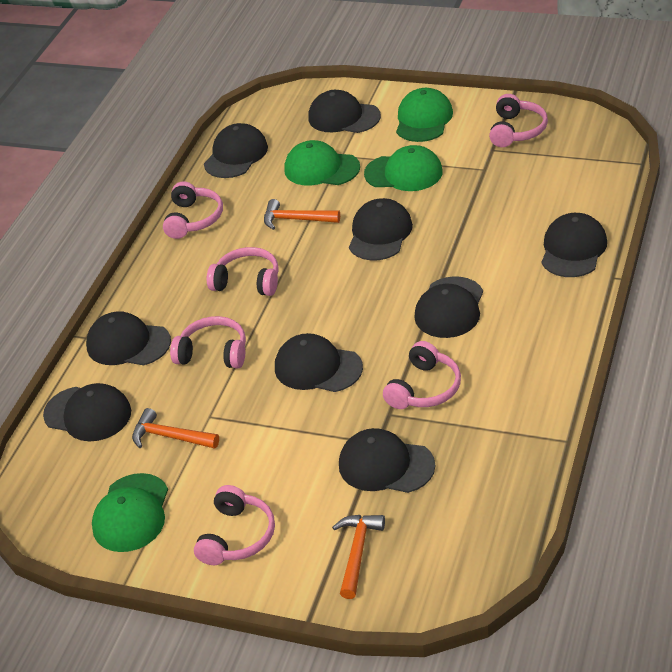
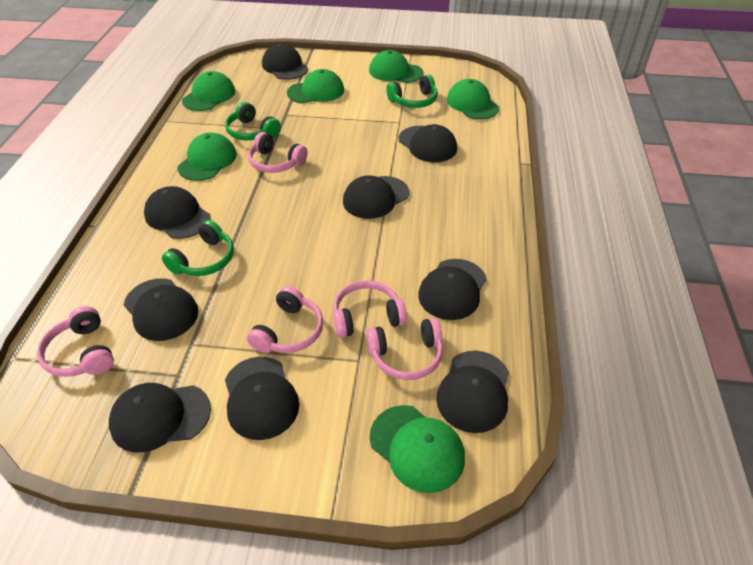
green cap: [92,473,168,552] [284,140,360,186] [364,145,443,191] [396,88,453,142] = 4 -> [178,132,237,181] [182,71,235,111] [287,69,344,103] [369,50,423,83] [370,405,465,493] [447,79,499,120] = 6
green headphones: none = 0 -> [162,220,234,276] [225,102,281,141] [386,75,438,108] = 3
orange hammer: [132,408,219,449] [264,199,340,230] [332,515,385,599] = 3 -> none = 0
pink headphones: [163,182,223,239] [170,316,246,369] [194,485,275,565] [207,247,279,296] [383,341,461,409] [489,94,548,147] = 6 -> [37,306,114,377] [247,286,323,353] [248,132,308,173] [333,280,407,338] [367,318,443,380] = 5

